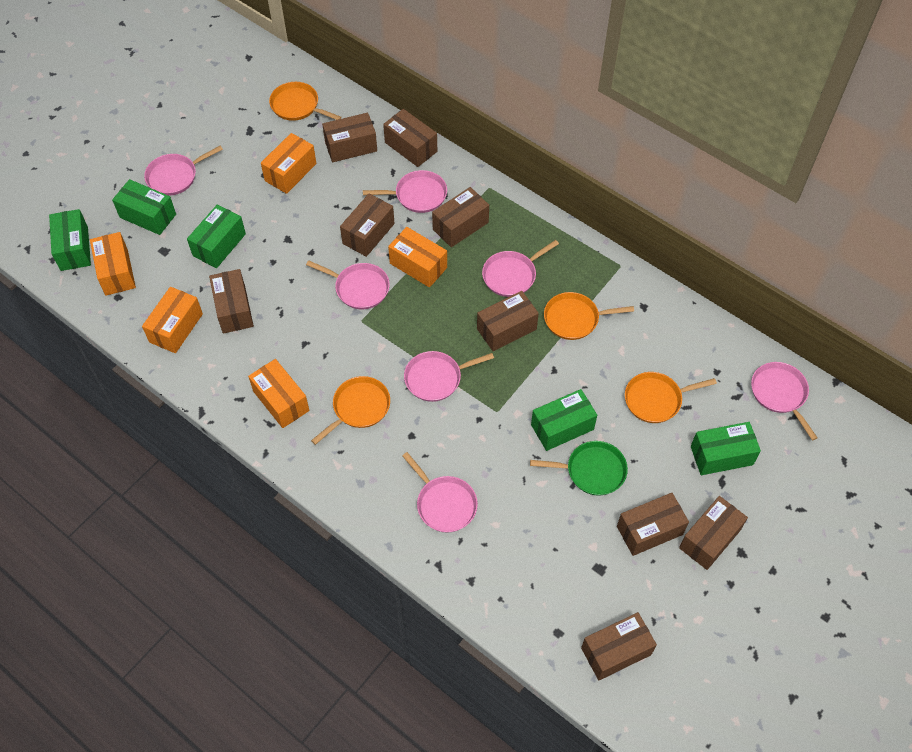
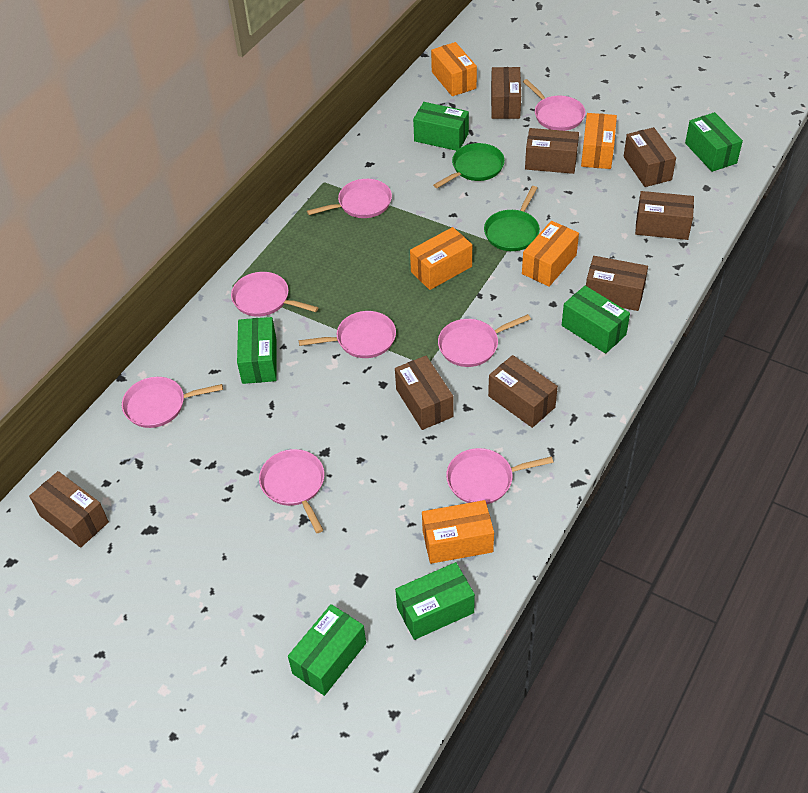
brown box: [209,269,254,334] [322,113,377,162] [340,194,395,257] [383,109,437,167] [432,187,489,247] [477,291,539,351] [581,612,657,680] [617,493,689,556] [679,496,748,570] = 9 -> [29,471,109,548] [395,356,454,430] [488,355,558,428] [491,67,521,119] [525,128,579,174] [586,256,648,311] [624,127,676,187] [635,191,694,240] = 8
green box: [49,209,91,271] [112,179,176,235] [187,205,246,268] [531,389,597,451] [691,422,761,475] = 5 -> [237,317,277,384] [288,604,366,696] [395,562,475,640] [413,102,469,151] [562,286,630,354] [685,112,743,172] = 6
green pan: [530,441,628,496] = 1 -> [433,143,505,188] [484,186,540,251] = 2
orange pan: [269,82,342,121] [311,376,390,445] [544,292,634,340] [625,372,717,423] = 4 -> none = 0
pink pan: [144,146,223,196] [306,260,390,309] [363,170,447,213] [402,452,478,533] [404,351,494,402] [482,240,559,297] [751,362,817,441] = 7 -> [122,377,223,428] [231,272,318,317] [259,449,324,533] [299,311,396,358] [307,179,392,218] [438,314,531,367] [446,448,553,504] [523,79,586,131] = 8

